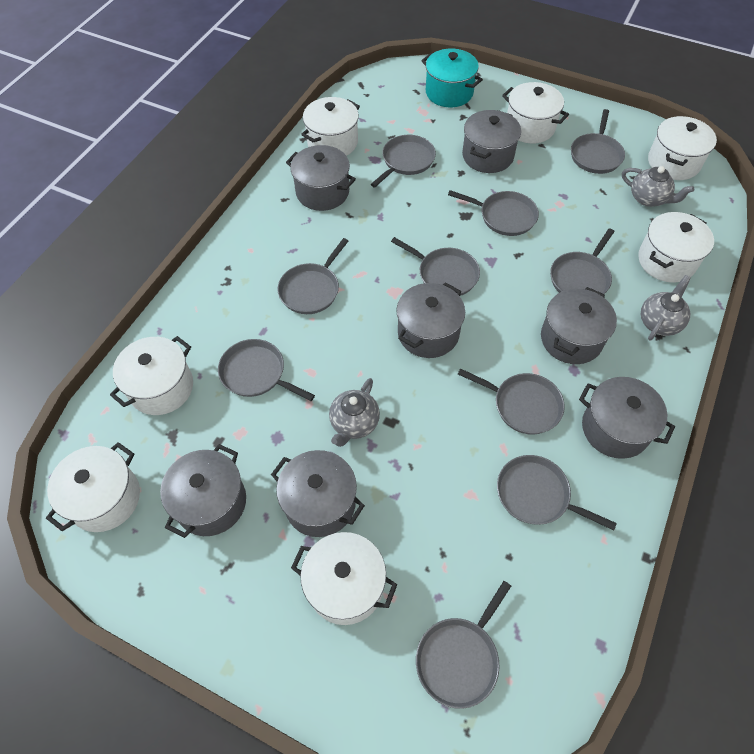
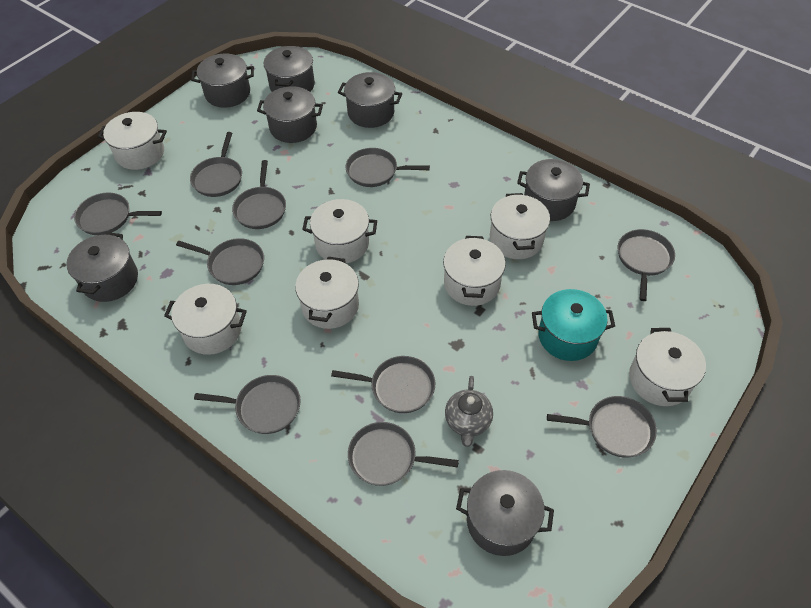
grey teapot: [329,378,380,447] [622,166,694,207] [641,275,691,341] = 3 -> [445,376,493,447] = 1

